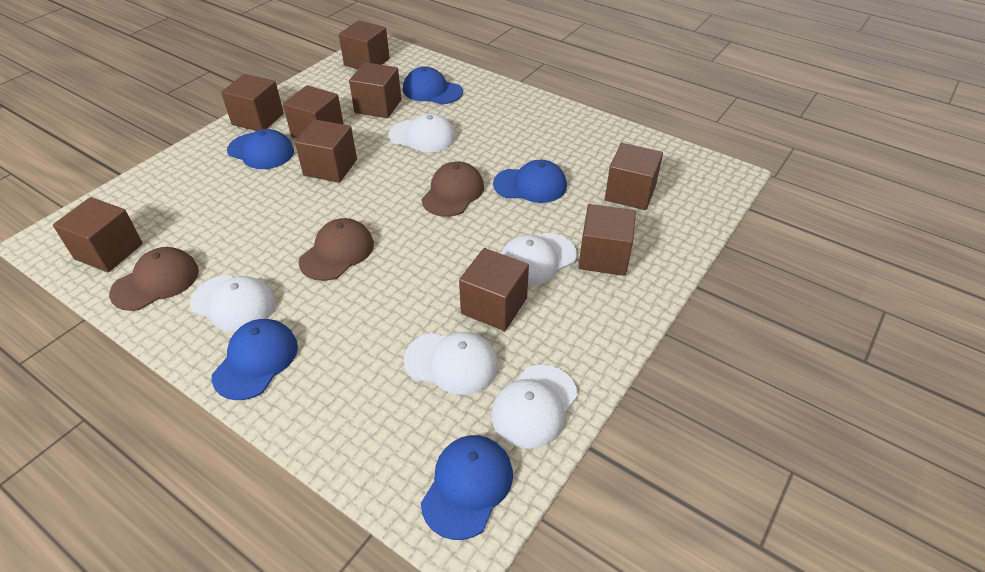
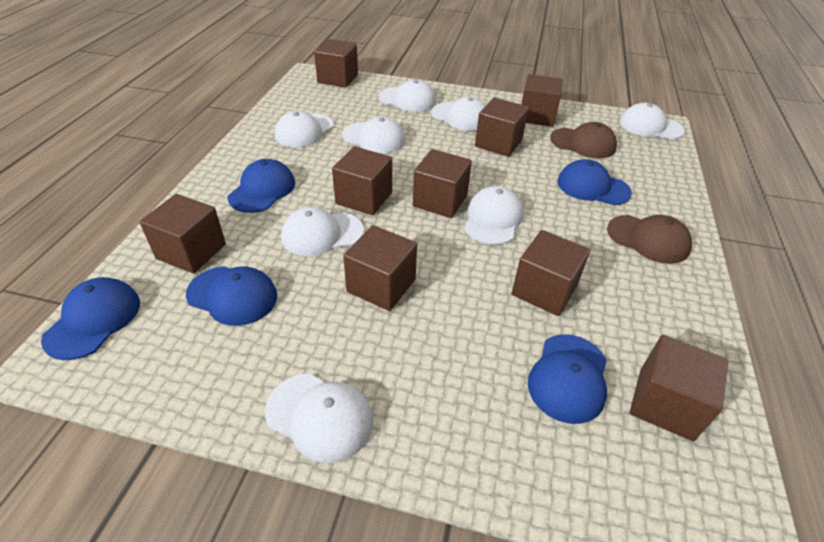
brown cap: [109,247,199,311] [298,218,374,281] [421,161,484,217] = 3 -> [550,122,617,158] [607,215,692,264] = 2
white cap: [190,275,276,332] [389,113,456,152] [404,332,498,395] [491,365,578,448] [501,233,577,286] = 5 -> [265,374,373,463] [275,111,334,148] [281,207,364,256] [342,117,406,153] [379,80,436,112] [431,97,486,131] [464,186,524,245] [620,103,685,140] = 8

